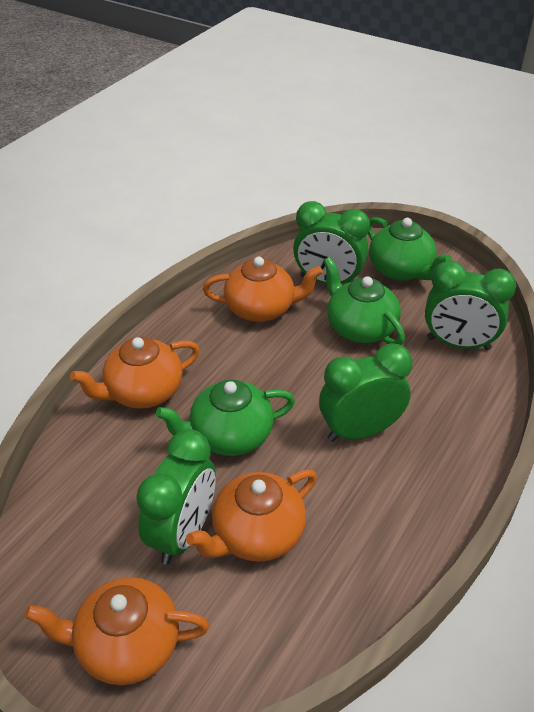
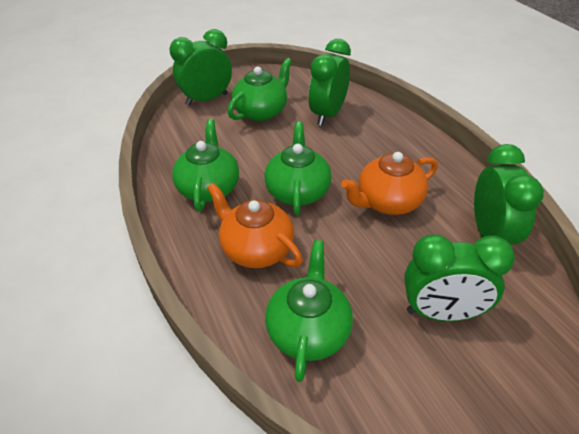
green teapot: [156,380,295,456] [323,257,405,345] [368,217,452,281] = 3 -> [172,119,239,211] [227,58,292,121] [264,121,332,215] [265,240,353,382] = 4
orange teapot: [24,577,210,685] [70,337,200,409] [186,469,317,562] [203,257,323,322] = 4 -> [207,183,303,268] [341,152,438,215] = 2

